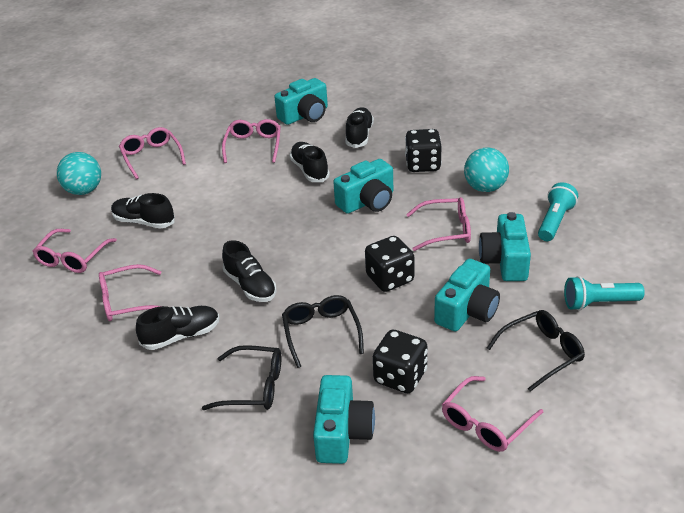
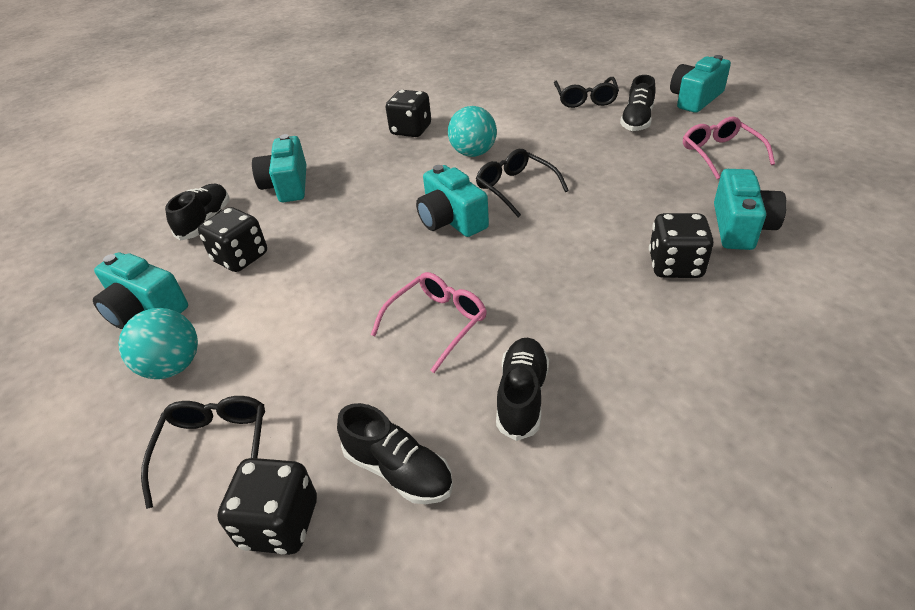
black dice: [365,236,414,292] [373,330,428,393] [405,129,442,172] = 3 -> [198,207,267,272] [217,458,317,555] [386,90,431,137] [649,213,714,278] = 4
black shoe: [111,193,175,228] [136,306,220,350] [222,240,277,302] [289,142,330,182] [345,107,374,148] = 5 -> [165,184,230,241] [337,403,453,504] [496,337,549,441] [620,75,655,131] = 4
pink glasses: [32,229,117,273] [99,264,161,321] [119,127,186,179] [222,119,281,163] [406,197,471,251] [442,376,543,452] = 6 -> [371,272,486,373] [683,117,775,179] = 2
turquoise flashlight: [538,182,578,241] [564,276,645,311] = 2 -> none = 0

